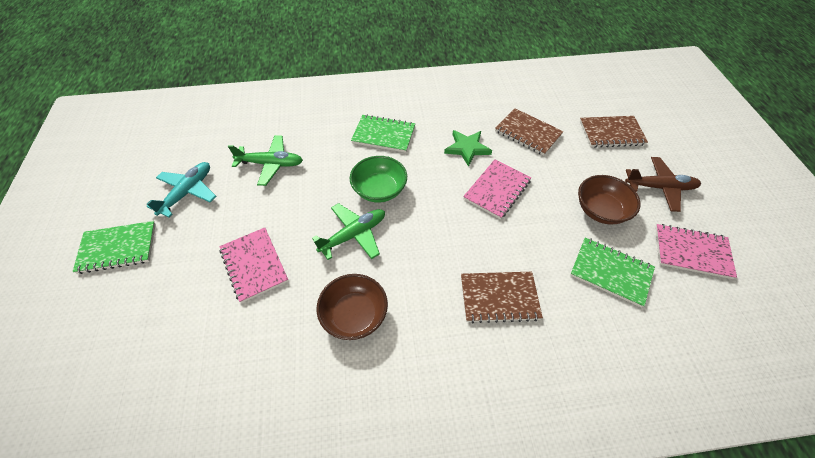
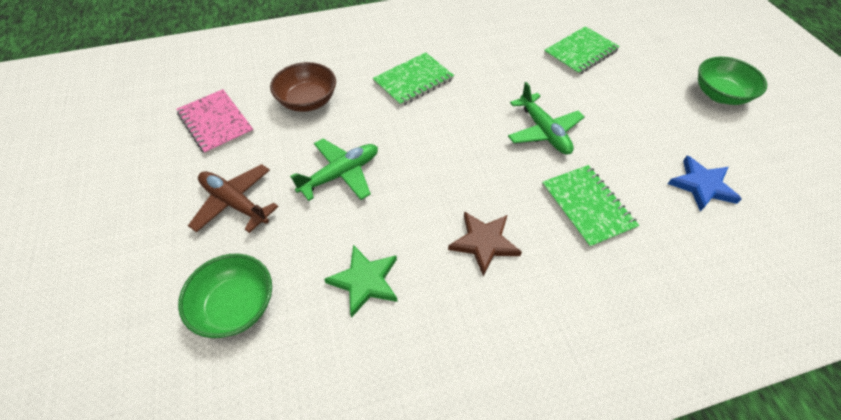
blue star: none = 0 -> [668,156,742,212] = 1
brown bowl: [317,274,388,340] [578,175,641,224] = 2 -> [270,62,336,112] = 1
brown notebook: [461,272,543,323] [495,108,563,156] [580,116,648,148] = 3 -> none = 0
brown star: none = 0 -> [448,211,522,277] = 1
green bowl: [350,156,407,203] = 1 -> [178,253,272,338] [698,57,767,105] = 2
pink notebook: [219,227,289,303] [463,159,531,219] [655,224,737,279] = 3 -> [176,89,254,155] = 1
turquoise plane: [146,162,216,217] = 1 -> none = 0

